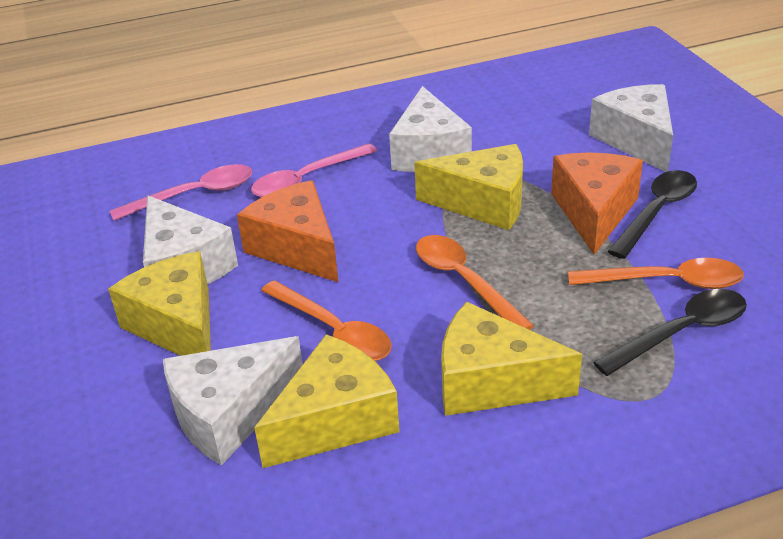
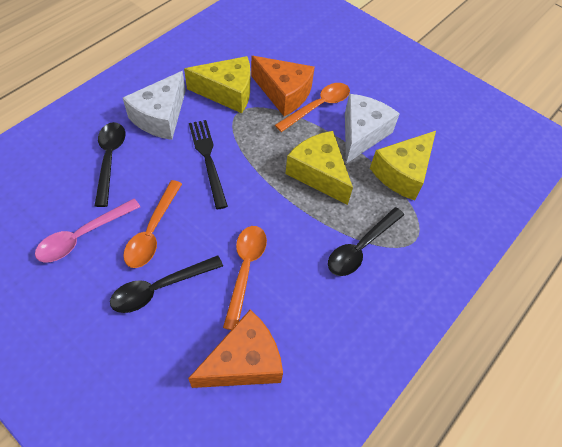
black fork: none = 0 -> [189,120,228,209] = 1
black spoon: [593,289,747,376] [608,170,697,259] = 2 -> [94,122,125,207] [110,255,223,313] [328,207,404,276] = 3
pink spoon: [110,164,252,221] [251,143,377,197] = 2 -> [35,199,140,263] = 1
white cheese: [143,195,238,285] [163,336,303,466] [389,86,472,172] [589,84,673,172] = 4 -> [123,71,186,140] [345,94,400,164] = 2
yellow cheese: [108,252,211,356] [254,334,400,468] [414,144,523,230] [441,302,582,416] = 4 -> [184,56,250,113] [285,131,353,205] [370,131,436,201] = 3

